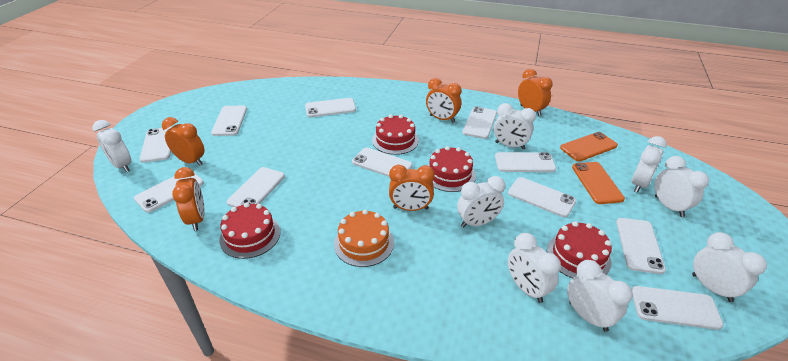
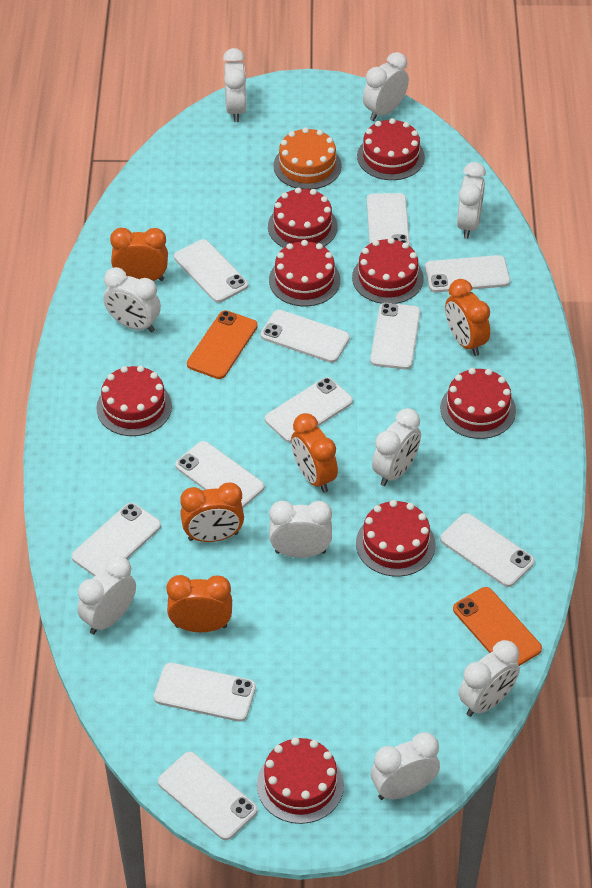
red cake: [220,203,280,259] [372,114,419,155] [428,146,476,192] [547,221,612,278] = 4 -> [96,365,172,436] [257,737,344,824] [268,188,338,248] [269,240,340,306] [352,238,424,304] [356,500,436,577] [357,118,425,180] [440,368,516,439] = 8
white clock: [92,120,131,172] [457,176,505,228] [494,103,536,149] [508,233,561,303] [567,260,633,332] [631,136,667,193] [654,156,709,217] [692,232,767,302] = 8 -> [77,556,136,634] [103,267,161,332] [223,48,246,122] [269,501,332,558] [363,52,409,121] [371,732,440,800] [372,408,421,486] [457,162,486,239] [459,640,520,717] = 9

